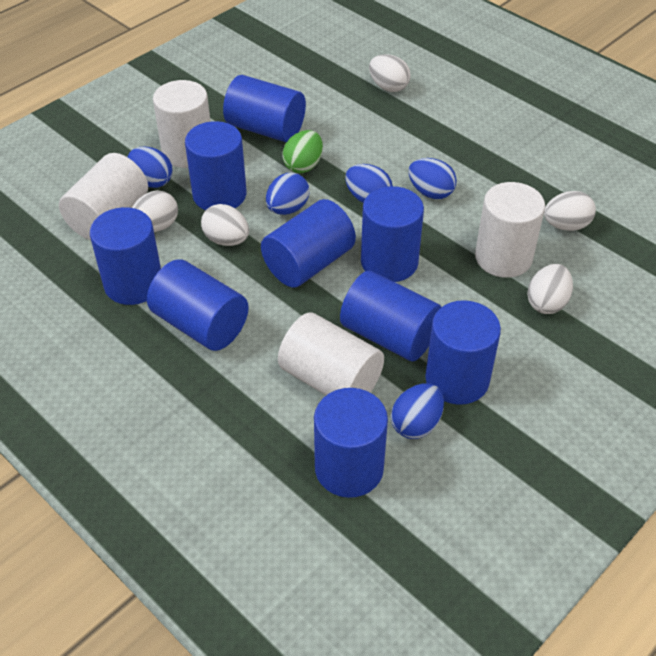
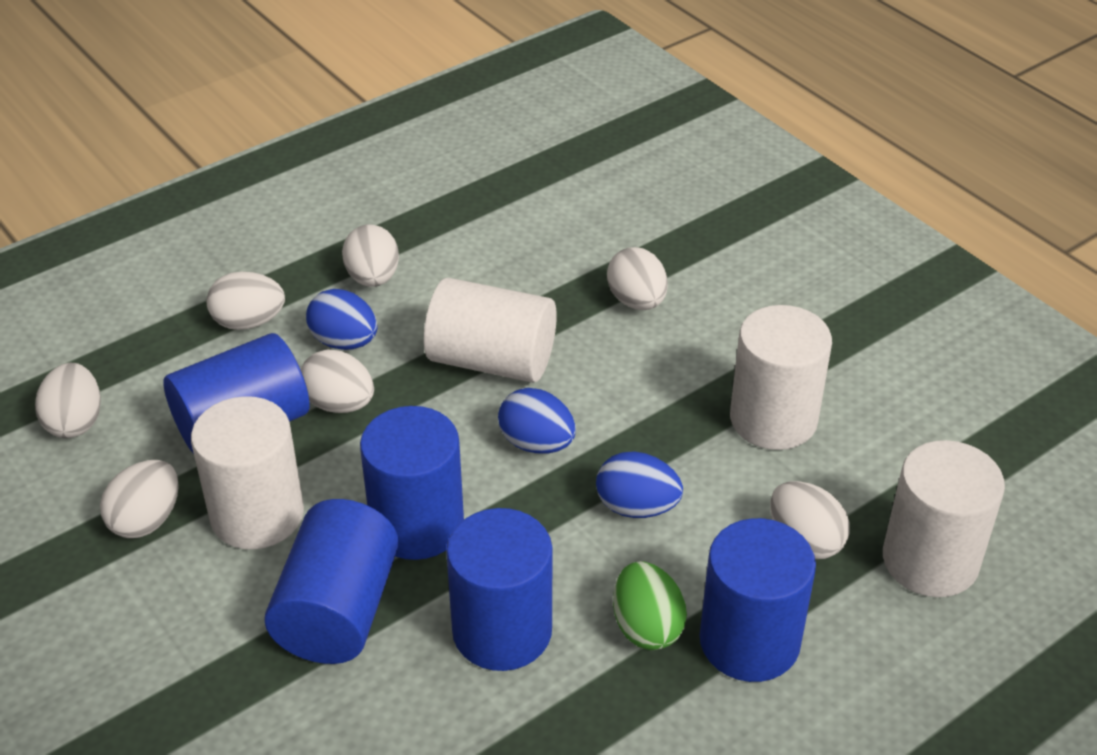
blue cylinder: [90,207,161,305] [147,259,249,351] [185,121,247,210] [223,75,306,142] [261,199,356,288] [314,388,388,498] [340,271,441,361] [361,186,424,282] [425,300,501,405] = 9 -> [163,333,310,454] [264,499,399,664] [360,406,464,560] [446,508,552,671] [700,518,816,682] = 5
blue egg: [128,146,173,188] [266,173,310,215] [345,164,393,203] [391,383,444,439] [409,158,457,199] = 5 -> [306,289,377,350] [498,388,576,453] [596,451,683,518] = 3
white egg: [132,190,178,232] [201,204,249,246] [369,54,411,92] [527,264,573,314] [544,191,596,231] = 5 -> [35,363,101,438] [100,460,179,538] [206,272,285,330] [301,349,374,413] [342,225,399,287] [607,247,668,310] [770,481,850,559] = 7

